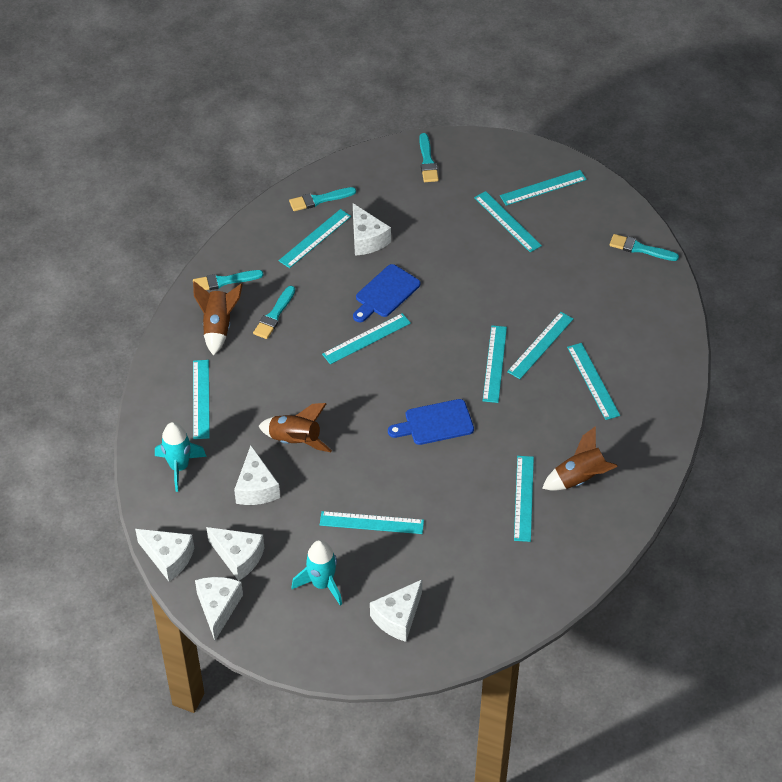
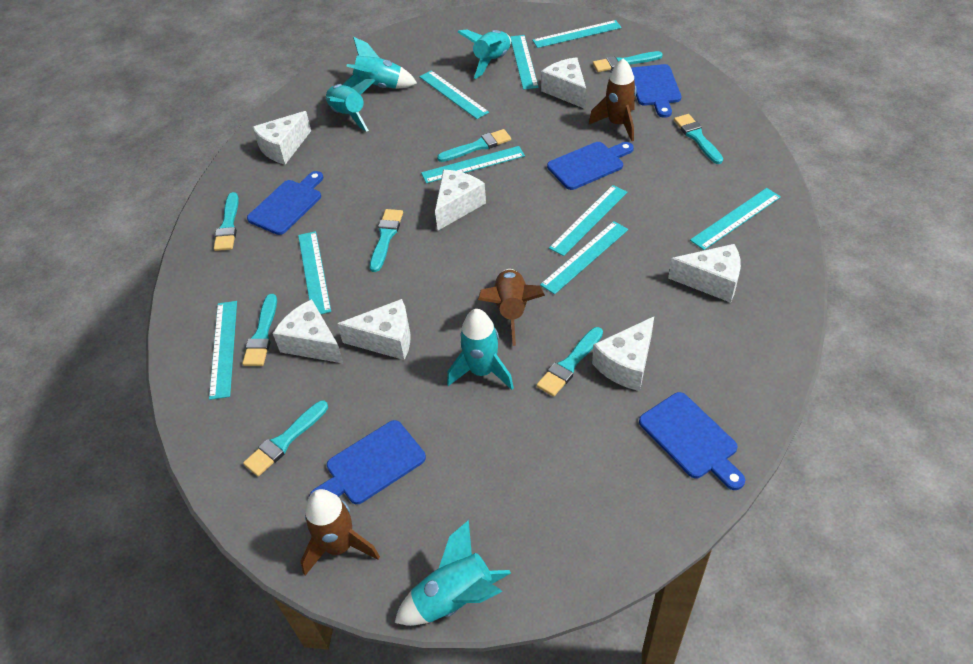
blue cutting board: [353,264,420,322] [388,399,474,445] = 2 -> [247,171,323,235] [310,420,426,504] [547,142,634,190] [631,64,681,118] [639,392,745,490] = 5
turquoise brush: [193,270,263,290] [253,286,295,339] [289,187,356,211] [419,133,439,182] [610,234,679,261] = 5 -> [214,192,239,251] [242,294,277,366] [243,401,328,476] [370,209,403,272] [437,129,511,162] [537,327,603,397] [593,51,663,72] [674,114,723,164] = 8
turquoise rocket: [155,422,207,492] [292,540,342,605] = 2 -> [326,79,376,132] [342,37,417,89] [394,520,511,626] [447,309,514,390] [458,30,511,79] = 5
turquoise ruler: [193,360,210,439] [279,209,351,268] [320,511,424,534] [322,313,411,364] [474,191,542,252] [483,325,507,403] [500,170,587,206] [507,312,573,379] [514,456,534,542] [567,343,620,420] = 10 -> [209,301,237,400] [298,231,331,314] [419,70,489,119] [421,146,525,183] [510,35,539,90] [532,20,622,48] [540,221,628,294] [549,185,627,256] [690,188,781,250] = 9
white cheese: [135,529,194,581] [195,577,243,640] [206,527,264,581] [234,446,280,505] [353,203,391,256] [370,580,422,642] = 6 -> [252,111,311,164] [273,299,344,364] [337,299,411,360] [435,170,486,230] [541,57,586,109] [592,317,654,391] [668,244,741,303] = 7

